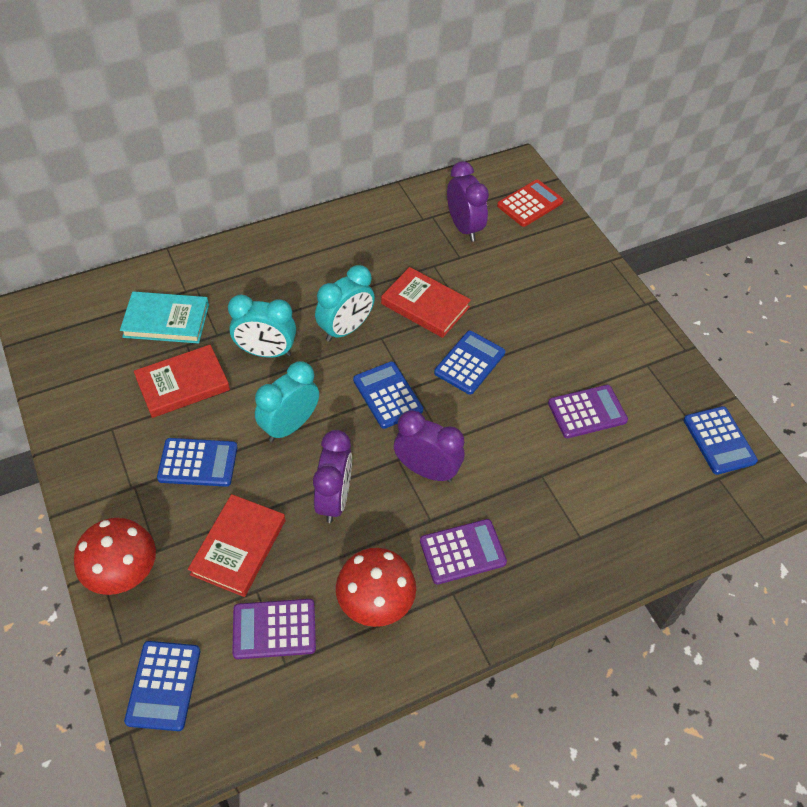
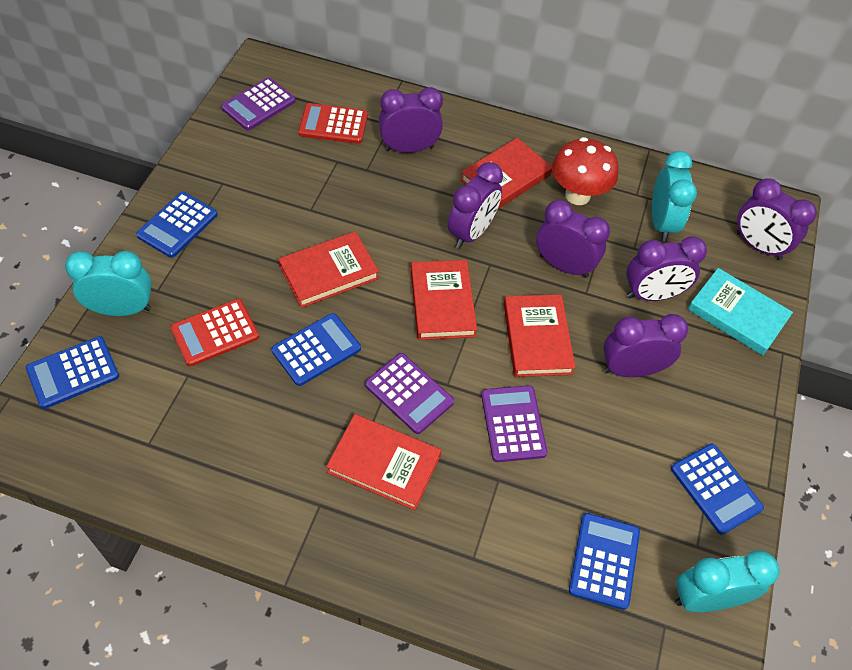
purple clock: [313,430,352,523] [394,410,464,482] [447,161,489,242] = 3 -> [379,87,443,153] [448,162,503,248] [536,200,610,278] [603,314,688,377] [626,236,707,301] [737,178,817,260] = 6
red book: [134,345,230,418] [188,494,286,597] [381,267,471,338] = 3 -> [278,231,379,308] [326,414,441,510] [411,260,477,340] [460,138,552,210] [504,295,576,377] = 5
red calculator: [497,180,564,227] = 1 -> [170,299,259,366] [298,103,368,144] = 2
red mushroom: [74,518,156,595] [336,548,416,627] = 2 -> [552,137,618,205] = 1

